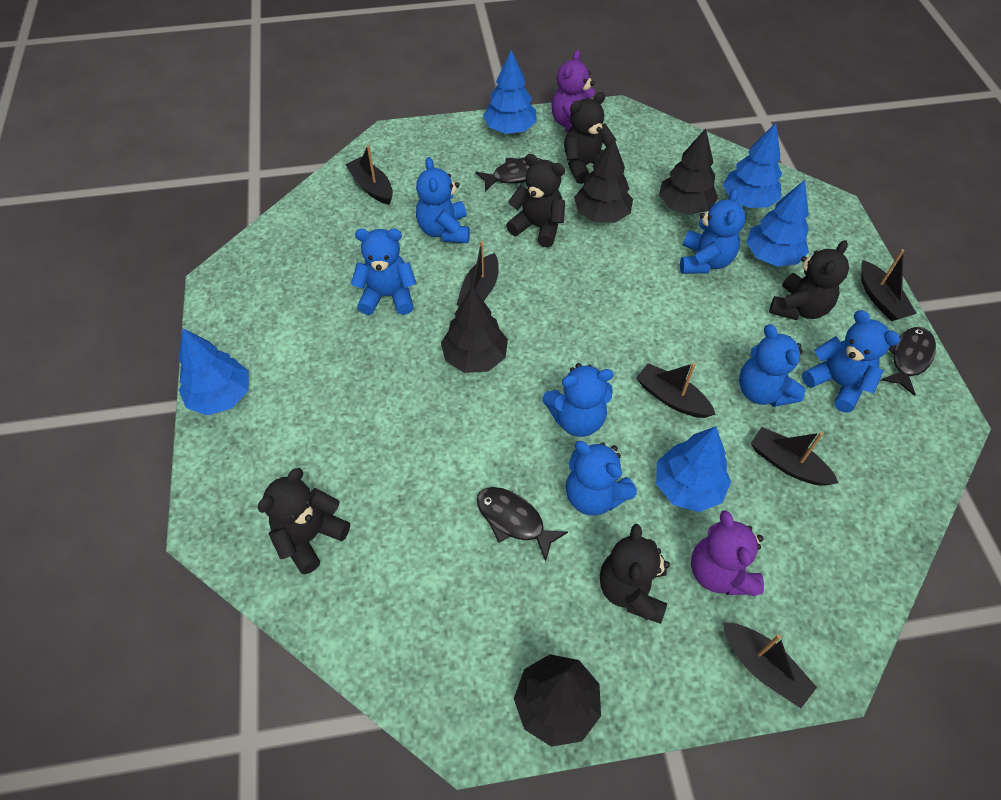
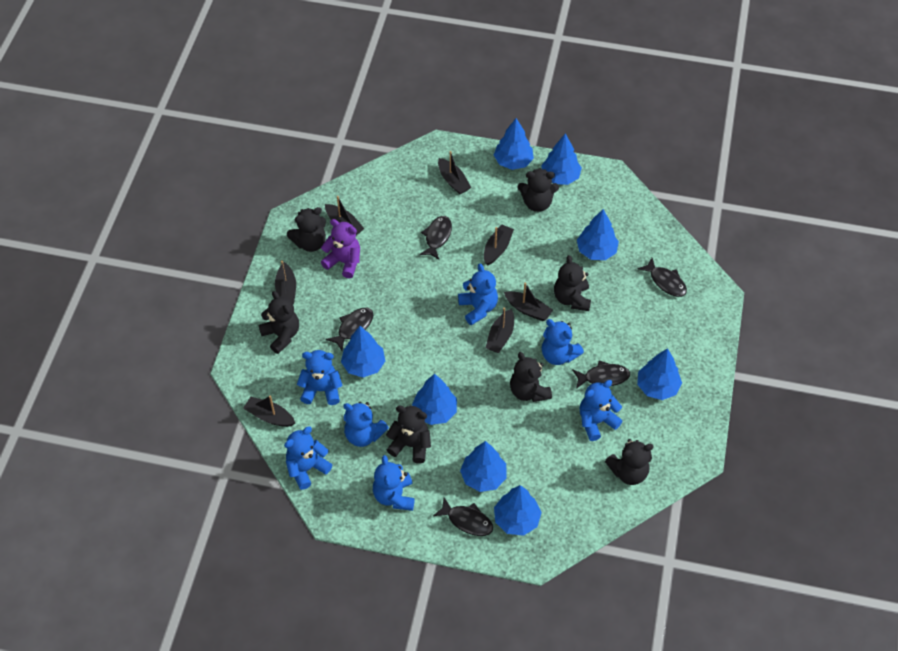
black boat: [345,145,393,205] [456,241,499,306] [636,363,715,418] [723,622,817,708] [751,427,839,486] [861,249,917,321] = 6 -> [243,396,295,427] [275,260,296,304] [325,196,364,235] [438,151,472,195] [484,224,514,266] [485,307,514,353] [504,282,553,321] = 7
black fish: [475,158,543,192] [477,487,568,562] [881,327,936,396] = 3 -> [326,308,373,351] [419,216,452,260] [433,497,493,536] [572,360,630,389] [638,258,687,297] = 5
black teddy bear: [258,468,350,575] [506,154,565,248] [564,92,616,184] [600,524,670,624] [769,240,849,320] = 5 -> [259,291,299,354] [287,207,326,252] [386,405,431,464] [510,352,552,402] [518,168,559,212] [554,255,591,311] [605,439,654,485] = 7
black tree: [441,287,508,373] [514,654,601,747] [574,137,633,223] [659,128,718,215] = 4 -> none = 0
blue tree: [178,328,249,415] [483,50,537,134] [656,426,731,512] [723,123,782,208] [746,180,809,267] = 5 -> [341,326,385,377] [412,373,457,425] [460,441,507,492] [494,118,534,170] [494,485,542,536] [541,133,582,185] [577,209,619,260] [637,348,682,400] = 8
purple teddy bear: [551,50,595,132] [691,510,764,596] = 2 -> [321,219,360,278] = 1

